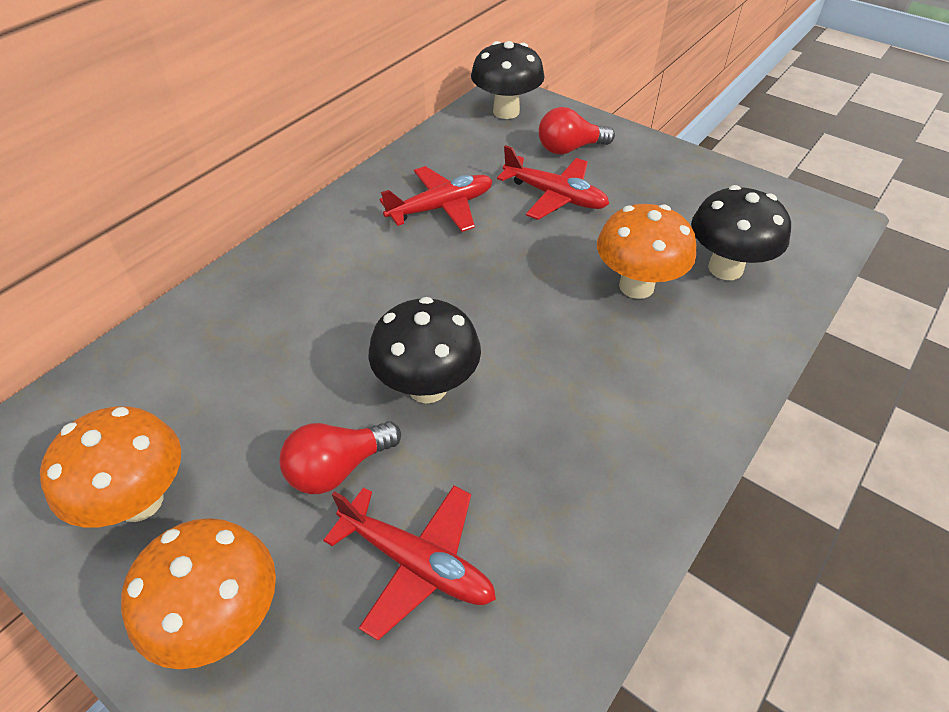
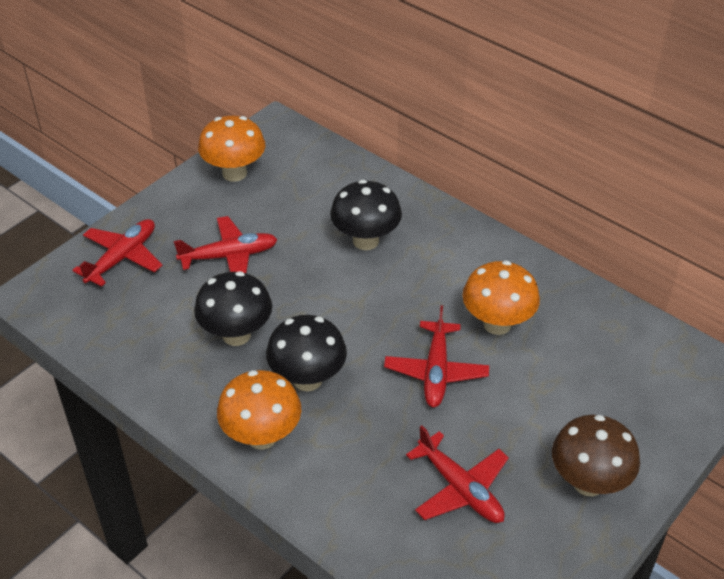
brown mushroom: none = 0 -> [552,415,640,496] = 1
red light bulb: [279,421,401,494] [539,107,615,154] = 2 -> none = 0
red plane: [323,486,496,641] [379,166,493,232] [497,145,609,220] = 3 -> [72,219,162,287] [174,216,278,273] [384,305,489,407] [406,425,509,523] = 4

